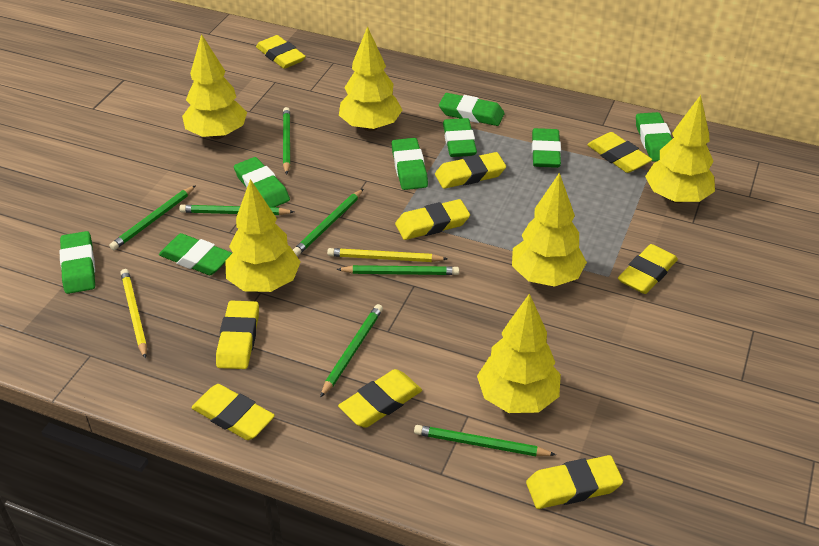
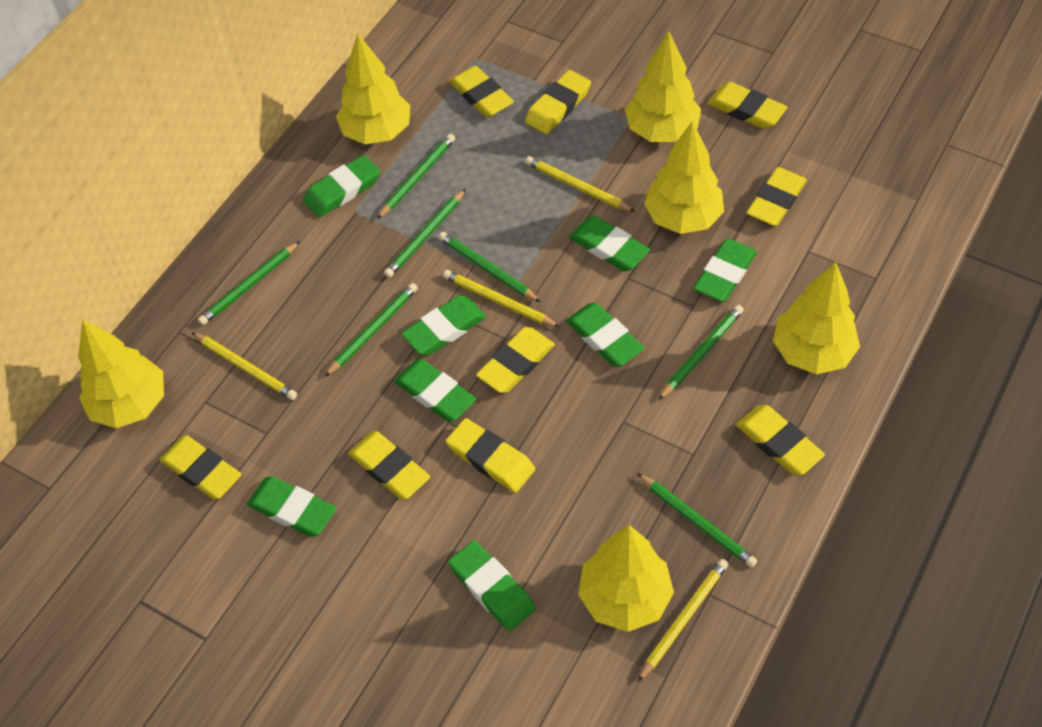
yellow pencil: [120,269,147,359] [327,248,447,262] = 2 -> [191,332,297,400] [443,270,560,327] [525,156,635,212] [638,559,729,682] = 4

